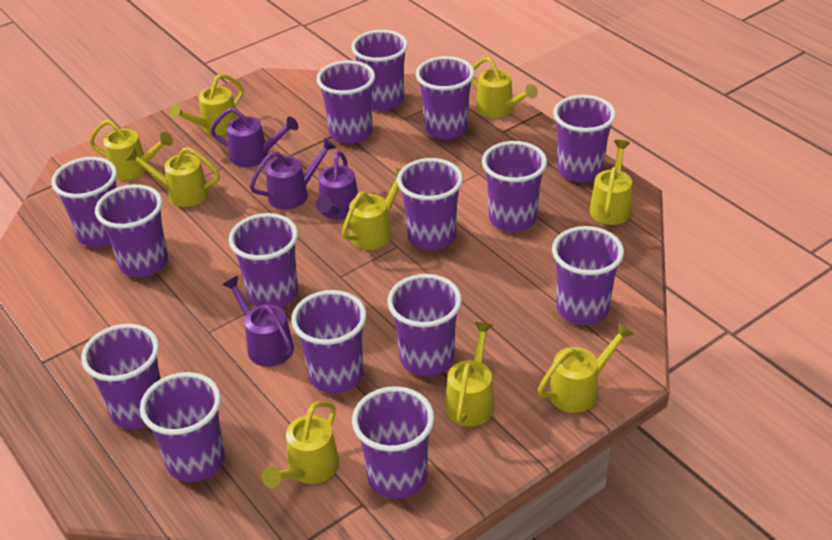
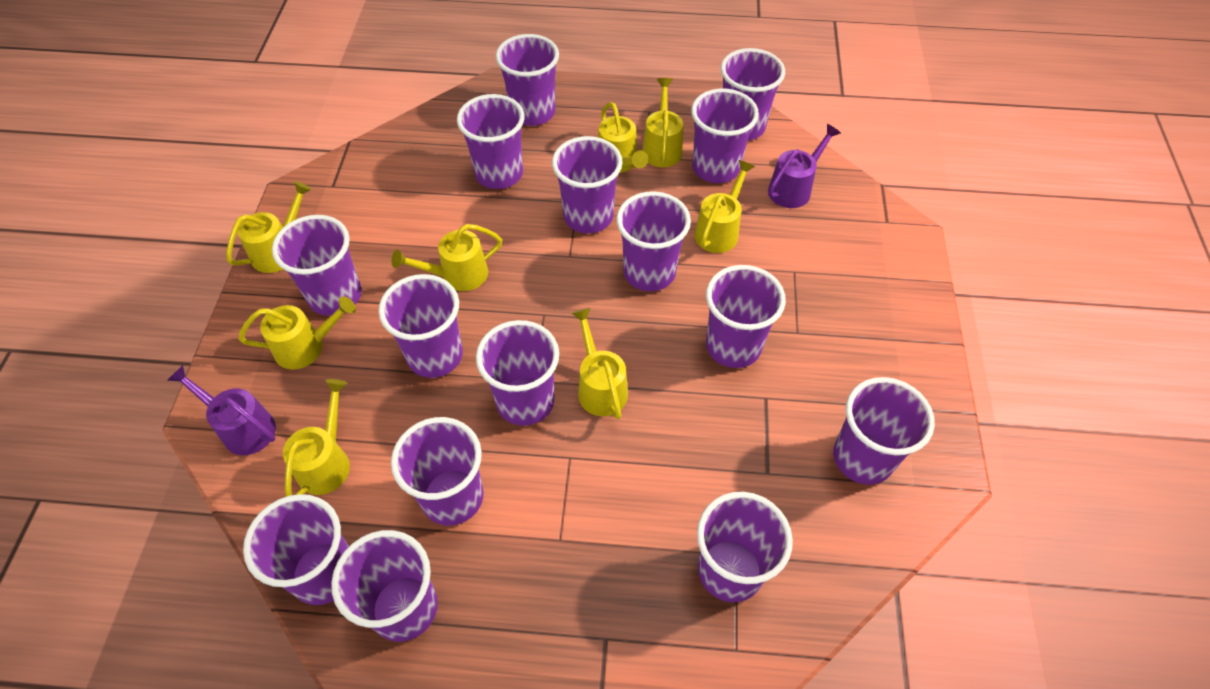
purple watering can: [210,107,298,167] [222,276,294,367] [249,138,337,209] [316,151,358,219] = 4 -> [167,365,276,455] [768,124,841,208] = 2
yellow watering can: [89,120,173,180] [126,147,220,207] [170,74,243,135] [262,401,339,488] [342,167,401,250] [445,322,495,427] [472,57,538,118] [538,322,634,413] [590,140,632,225] = 9 -> [226,181,312,273] [239,296,356,370] [283,379,350,497] [391,224,502,291] [572,308,628,419] [598,102,648,173] [642,78,683,167] [694,160,755,253] = 8

